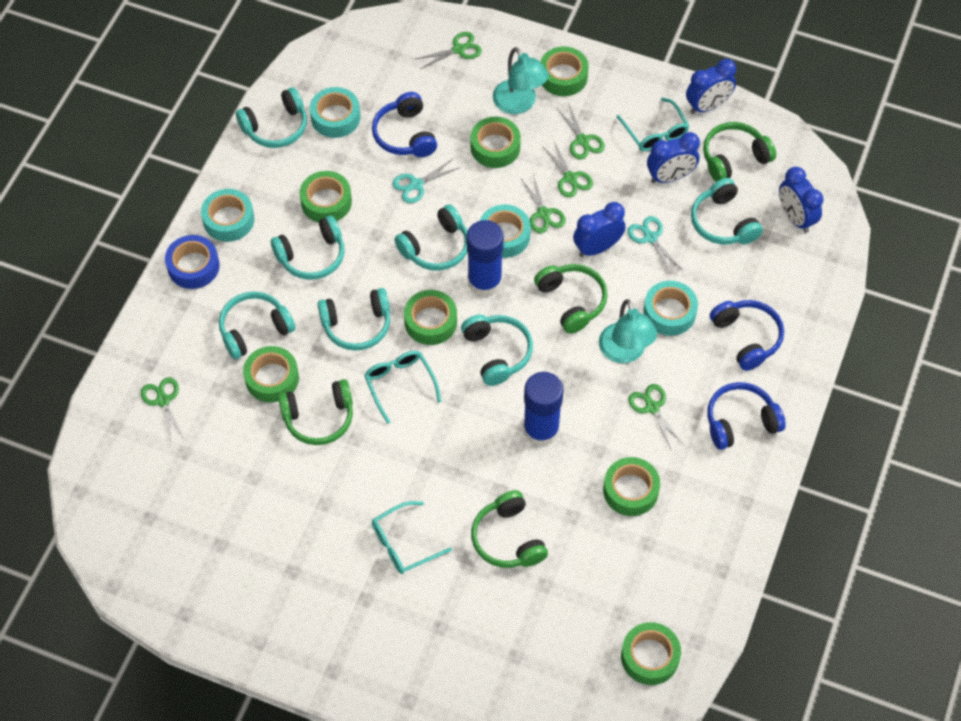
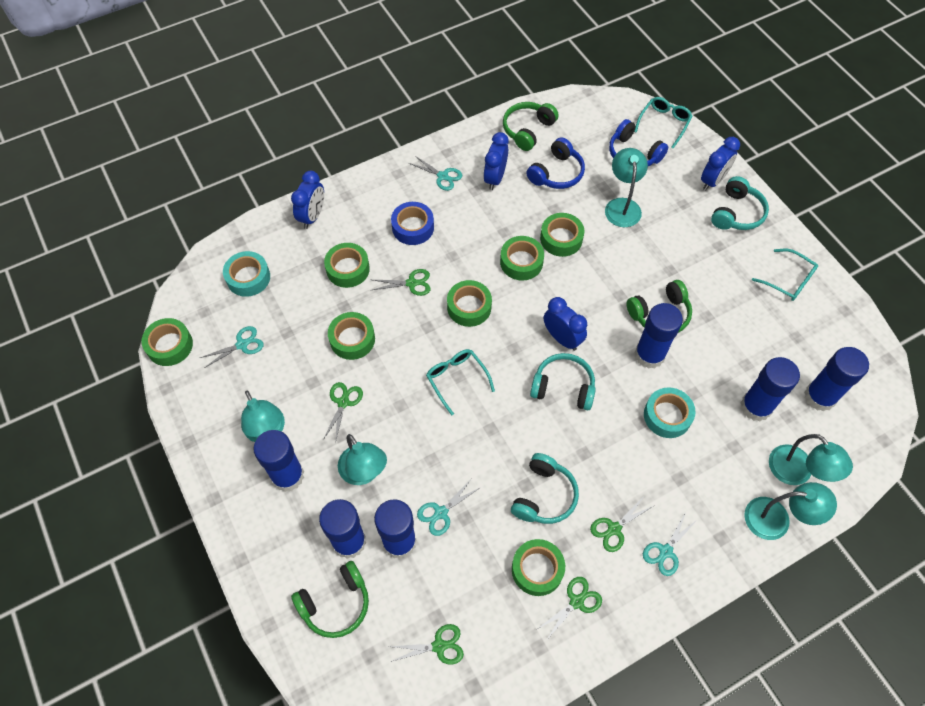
blue glue stick: [466,220,504,297] [523,372,564,447] = 2 -> [254,430,304,492] [319,499,366,559] [374,499,417,559] [635,303,683,369] [740,357,800,421] [804,347,869,412] = 6
blue headphones: [372,92,437,157] [707,382,786,450] [710,300,784,371] = 3 -> [526,137,585,189] [609,119,668,166] = 2
green headphones: [278,379,353,445] [471,490,548,568] [534,264,608,334] [703,122,776,182] = 4 -> [291,561,369,638] [503,102,559,151] [626,280,692,333] = 3
green scissors: [141,377,185,444] [416,32,482,69] [521,174,566,233] [542,142,593,198] [557,105,605,160] [628,384,684,451] = 6 -> [323,382,363,444] [373,269,431,296] [388,624,464,665] [537,577,602,641] [590,498,653,552] = 5
turquoise headphones: [219,291,295,359] [236,87,307,148] [271,216,344,280] [318,288,390,351] [395,204,467,270] [461,315,533,386] [691,178,763,244] = 7 -> [511,453,579,524] [530,353,596,410] [711,176,769,230] = 3
turquoise lamp: [493,47,549,114] [599,299,657,363] = 2 -> [241,391,285,442] [338,434,387,485] [605,148,648,227] [744,482,837,540] [769,434,853,485] = 5
turquoise scissors: [392,159,460,203] [627,216,683,274] = 2 -> [200,326,264,368] [409,156,462,191] [417,478,481,536] [643,512,698,576] = 4
turquoise tape: [201,189,254,242] [310,87,360,138] [480,204,531,258] [643,281,698,336] = 4 -> [223,251,270,297] [644,387,696,438] = 2

